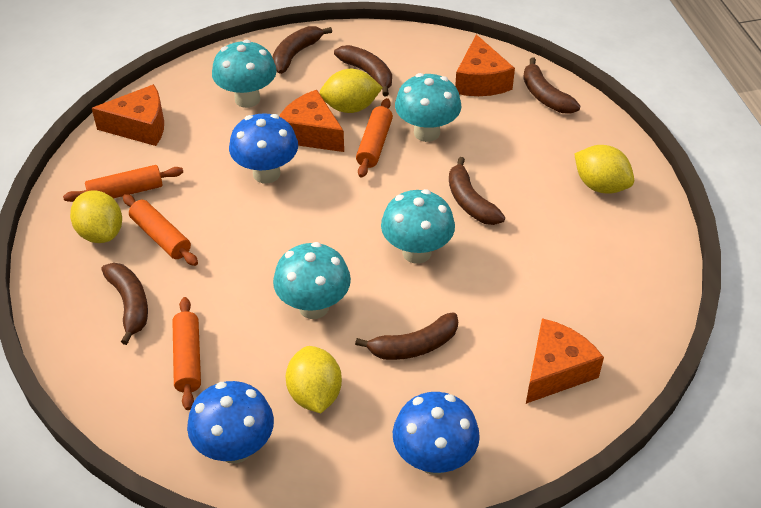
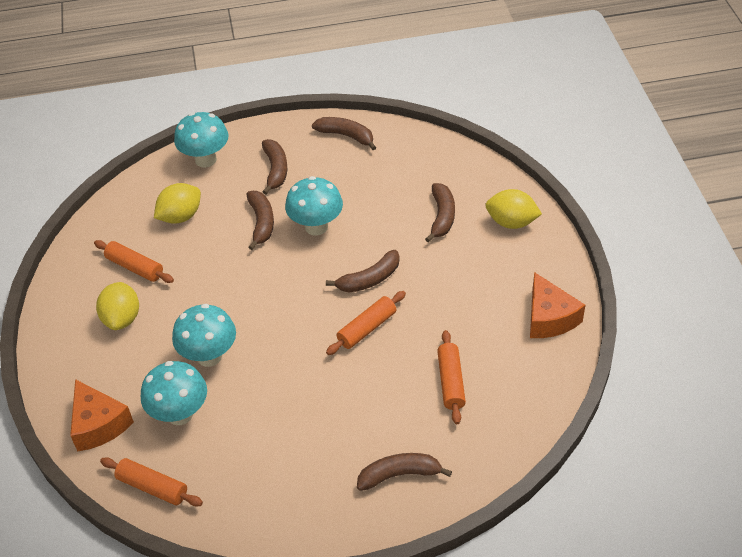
blue mushroom: [187,381,274,464] [229,113,298,184] [393,392,480,475] = 3 -> none = 0
orange cheese: [92,84,164,146] [279,90,344,152] [455,34,515,96] [526,318,604,404] = 4 -> [70,379,134,452] [530,272,585,338] = 2
yellow lemon: [70,190,122,243] [286,346,342,413] [320,69,383,113] [574,145,634,194] = 4 -> [96,282,139,330] [154,183,201,224] [485,189,542,229] = 3

